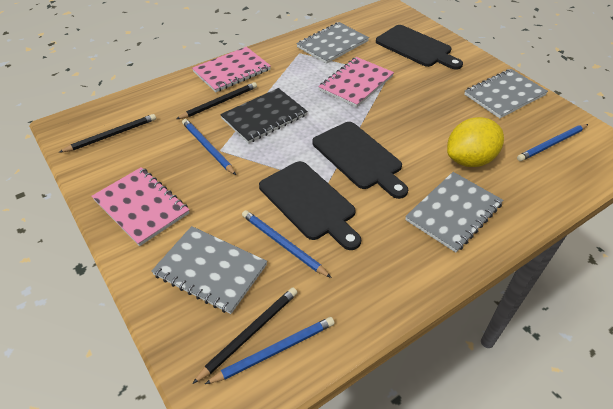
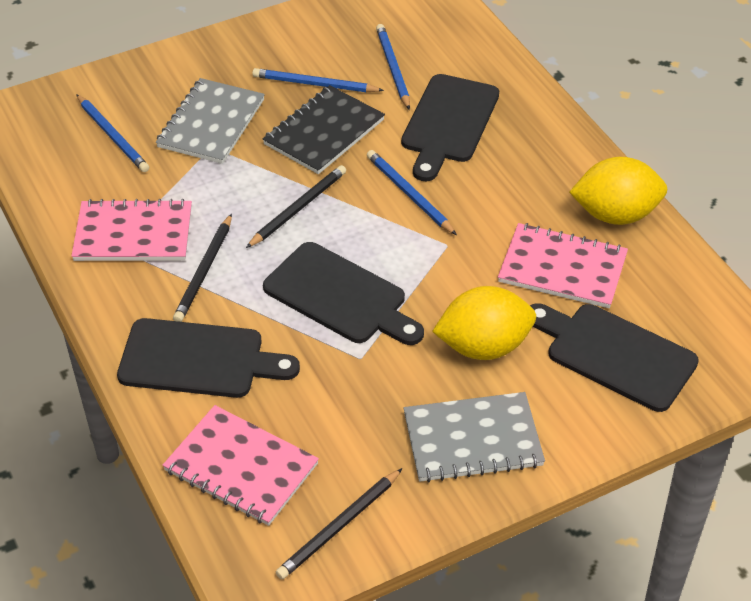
black cutting board: [259,161,361,250] [312,122,408,199] [376,25,463,70] = 3 -> [117,318,300,398] [263,242,424,345] [401,74,499,181] [530,303,699,412] = 4
grey notebook: [151,226,267,314] [297,22,369,64] [405,172,503,252] [464,69,548,118] = 4 -> [156,78,265,164] [404,392,545,482] = 2
yellow lemon: [447,117,504,167] = 1 -> [432,286,536,360] [569,157,667,225] = 2

